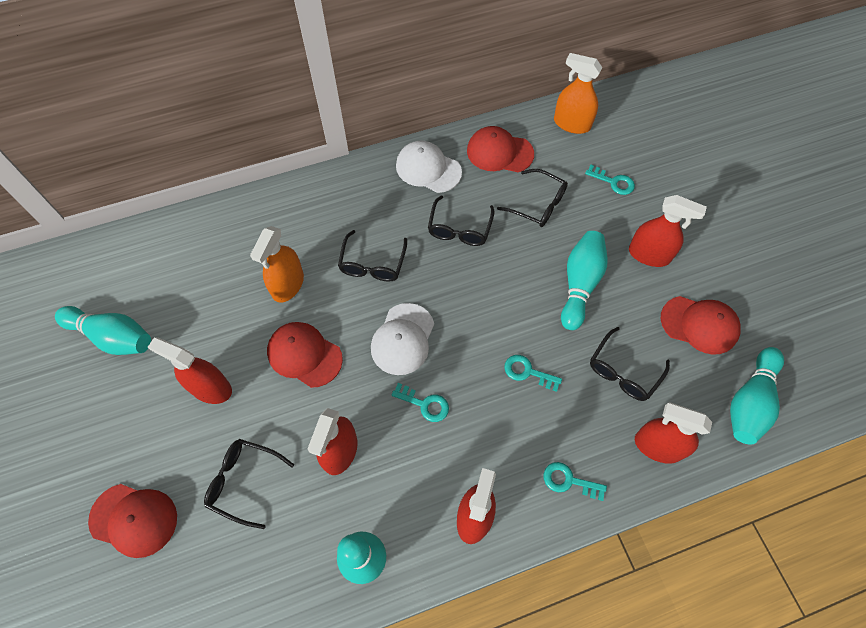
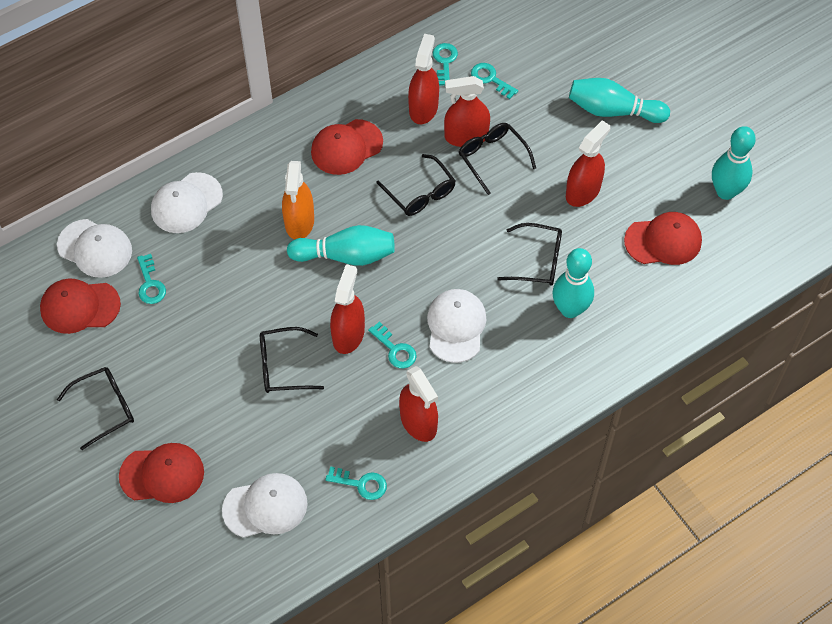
orange spray bottle: [250,226,304,303] [554,53,602,134] = 2 -> [282,161,314,239] = 1
turquoise key: [391,383,449,422] [504,355,562,392] [544,462,607,501] [585,165,635,195] = 4 -> [137,254,166,304] [325,466,387,500] [368,322,417,368] [433,43,458,85] [471,63,518,99] = 5
white cap: [371,303,434,375] [396,140,462,193] = 2 -> [57,219,132,278] [151,172,223,233] [222,473,308,538] [427,289,486,363] = 4

